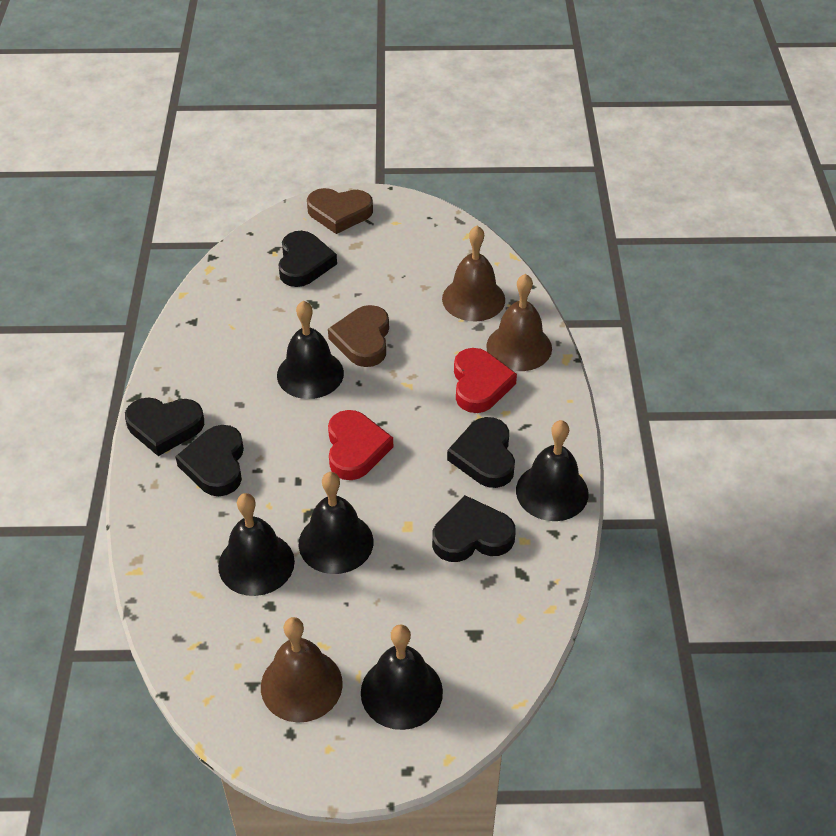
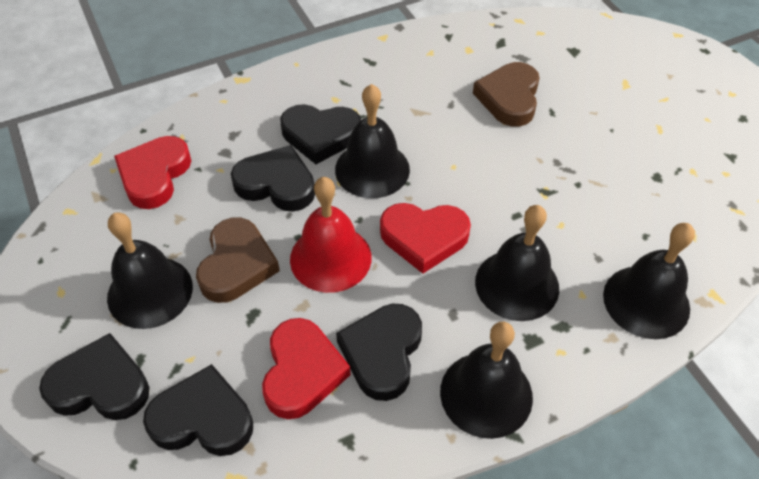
brown bell: [261,617,343,723] [442,226,505,322] [486,274,552,371] = 3 -> none = 0
red bell: none = 0 -> [290,177,372,293] = 1
red heart: [328,410,393,480] [454,348,517,413] = 2 -> [114,136,191,209] [262,318,351,419] [380,203,471,274] = 3

